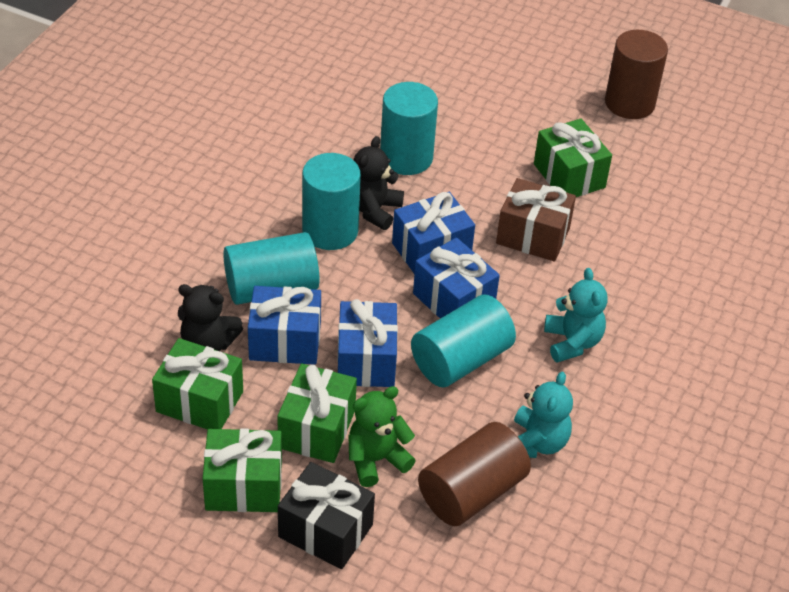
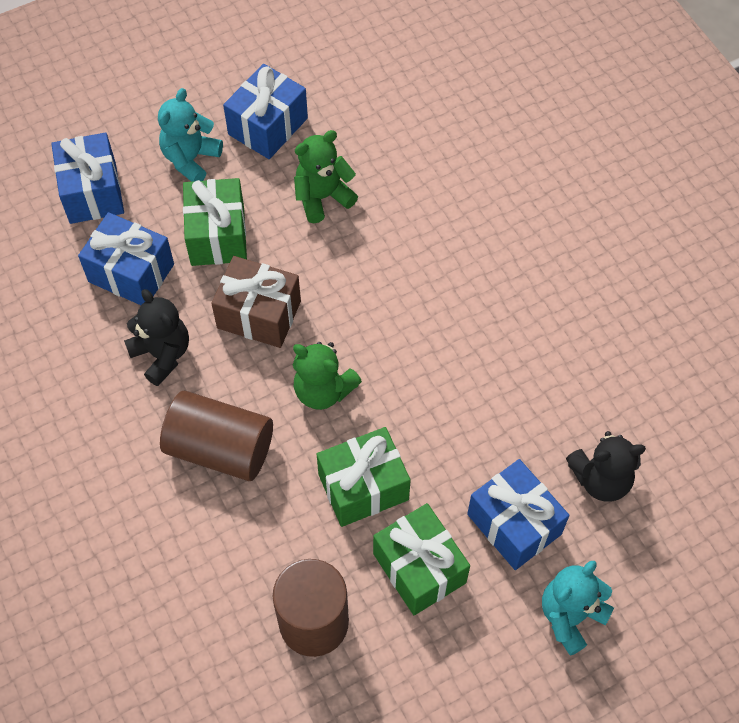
black gift: [278,462,375,569] = 1 -> none = 0
green gift: [152,338,243,430] [202,428,282,512] [277,363,357,463] [534,118,612,197] = 4 -> [183,178,247,266] [317,427,411,527] [373,503,470,615] = 3
green teddy bear: [349,386,416,487] = 1 -> [293,342,362,410] [294,130,358,223] = 2
turquoise cylinder: [223,232,319,305] [302,153,361,250] [380,82,438,175] [411,295,516,387] = 4 -> none = 0

